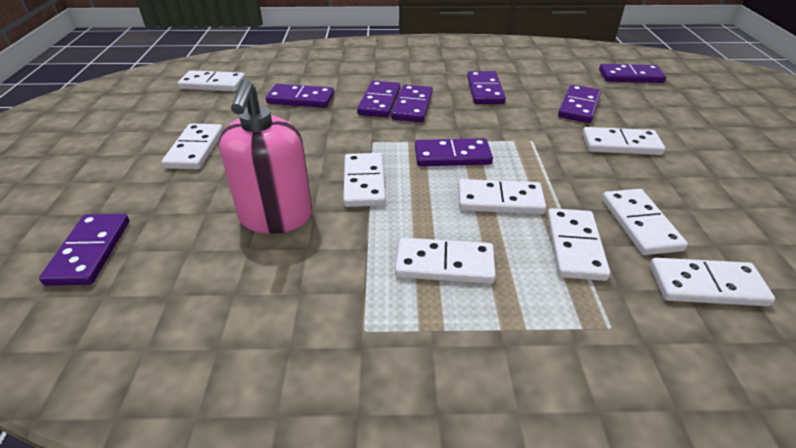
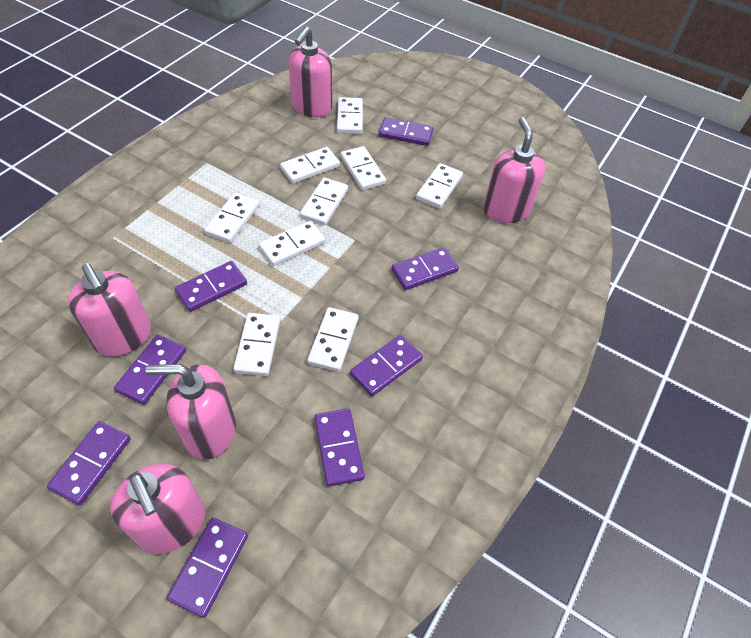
pink soap dispenser: [219,79,312,234] = 1 -> [68,263,151,356] [110,464,205,554] [146,364,236,460] [288,27,333,117] [483,117,545,223] = 5

